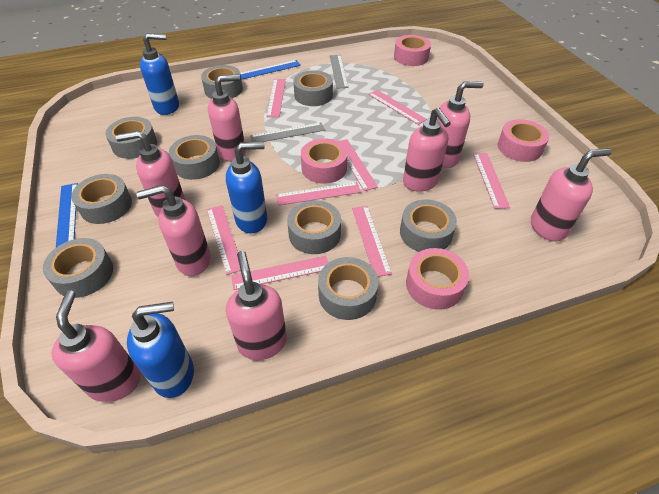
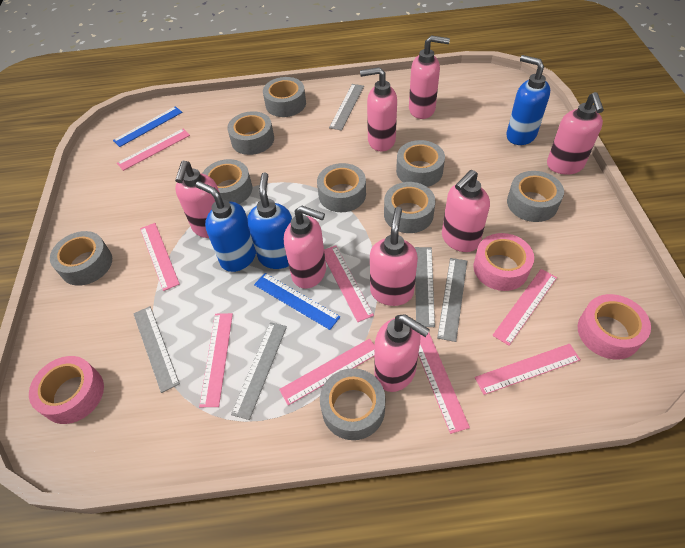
grey ruler: [250,122,325,142] [330,55,349,89] = 2 -> [133,306,180,393] [231,322,287,420] [329,84,364,131] [415,247,435,327] [437,258,467,342] = 5
pink tape: [301,139,348,184] [394,35,431,66] [406,248,469,310] [498,119,549,162] = 4 -> [29,356,104,424] [473,233,534,291] [578,294,651,359] = 3

